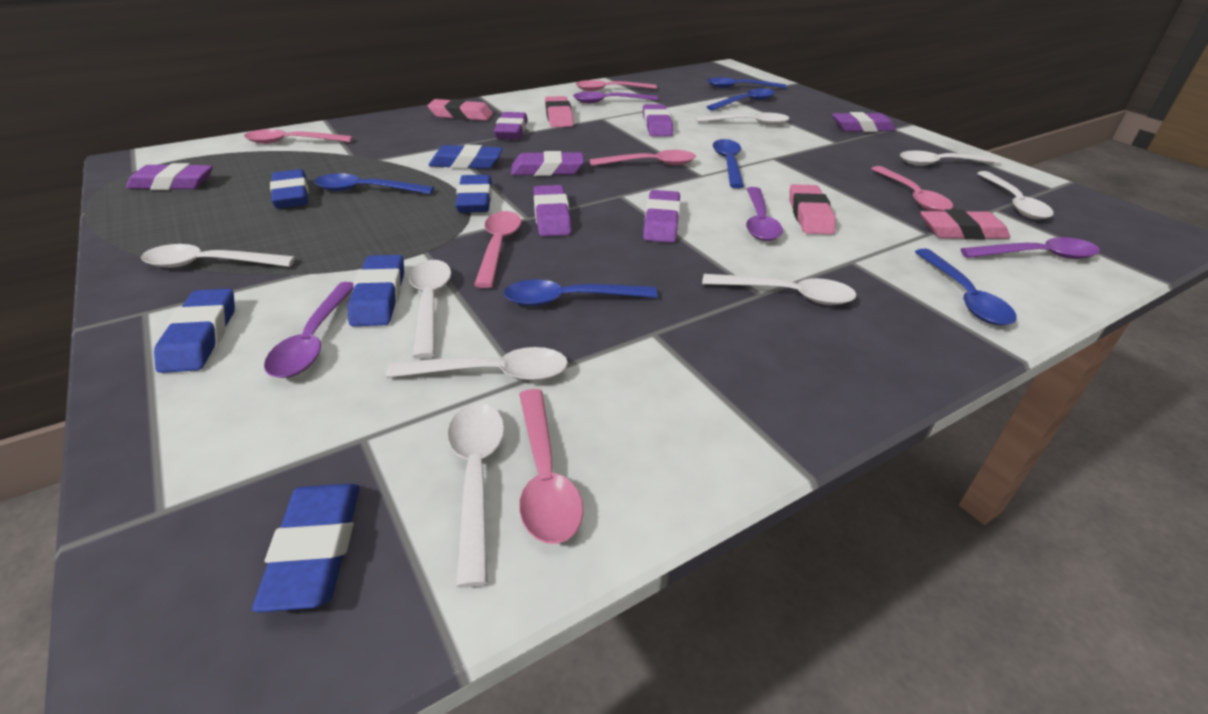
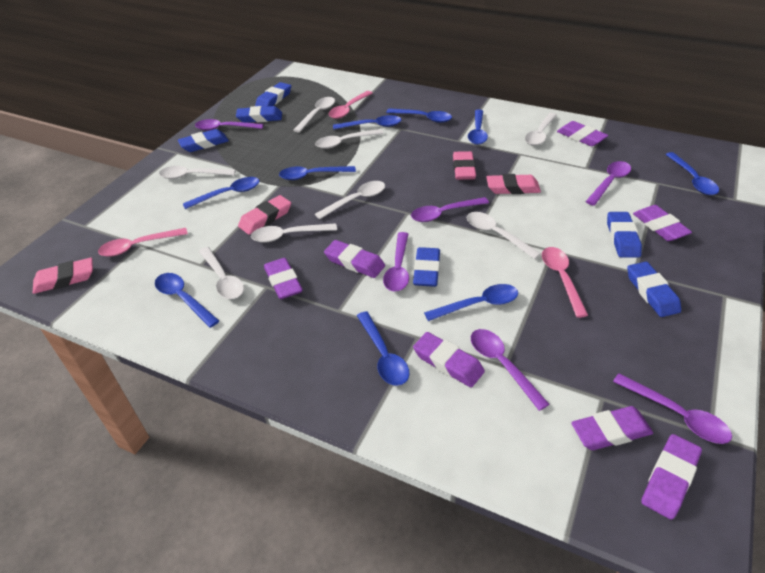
blue spoon: [314,173,434,195] [504,279,658,306] [707,77,787,89] [707,88,775,111] [713,139,744,188] [915,249,1017,326] = 6 -> [155,273,219,328] [183,177,260,209] [279,166,356,180] [333,115,402,130] [357,311,410,386] [386,108,452,123] [424,284,518,321] [468,109,488,145] [665,152,719,195] = 9
pink spoon: [244,129,353,144] [474,211,521,288] [519,389,583,544] [576,80,657,91] [590,150,696,166] [871,166,953,211] = 6 -> [98,228,188,257] [329,91,373,119] [542,247,588,318] = 3
purple spoon: [264,282,354,378] [573,92,658,103] [746,187,783,241] [961,237,1100,259] = 4 -> [195,119,264,131] [383,232,409,292] [411,197,489,222] [471,329,550,411] [585,161,631,206] [613,373,732,444] = 6

